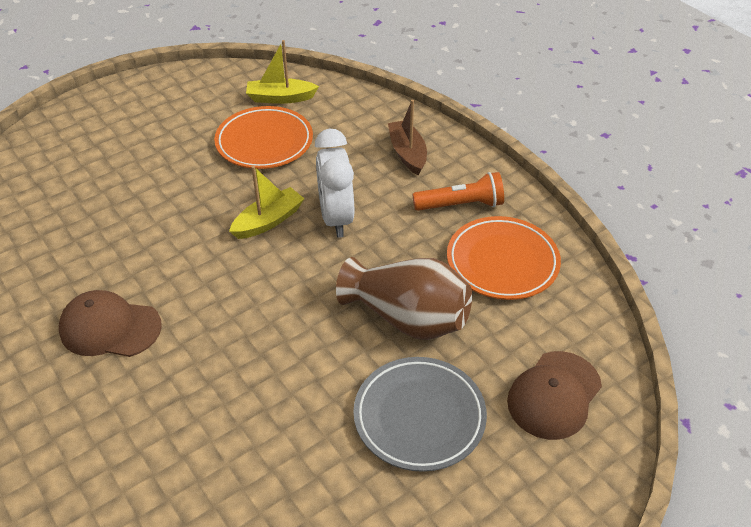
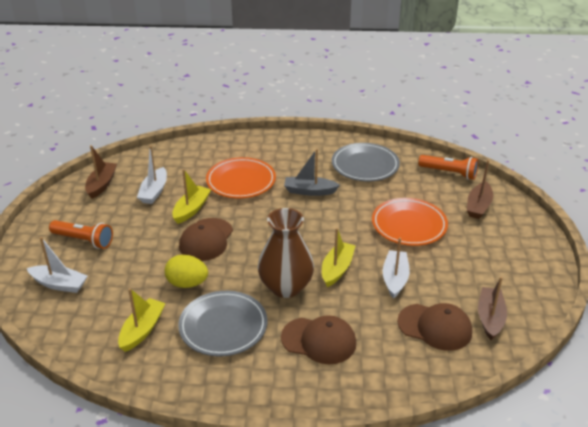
brown boat: [388,100,427,175] = 1 -> [85,145,117,199] [467,160,493,219] [478,277,507,340] = 3
brown cap: [59,290,162,357] [507,351,602,440] = 2 -> [179,218,233,261] [281,315,356,364] [397,303,472,351] = 3
grey boat: none = 0 -> [284,149,340,196] = 1
grey plate: [353,357,487,472] = 1 -> [178,291,267,356] [332,143,400,181] = 2
orange flashlight: [413,172,504,211] = 1 -> [49,220,113,249] [418,155,478,180] = 2
white boat: none = 0 -> [27,237,88,293] [137,146,167,204] [382,238,410,299] = 3
white clock: [315,129,354,238] = 1 -> none = 0
yellow boat: [229,166,305,239] [246,40,319,104] = 2 -> [118,288,166,352] [172,169,211,224] [322,228,355,287] = 3
yellow egg: none = 0 -> [165,255,208,288] = 1

